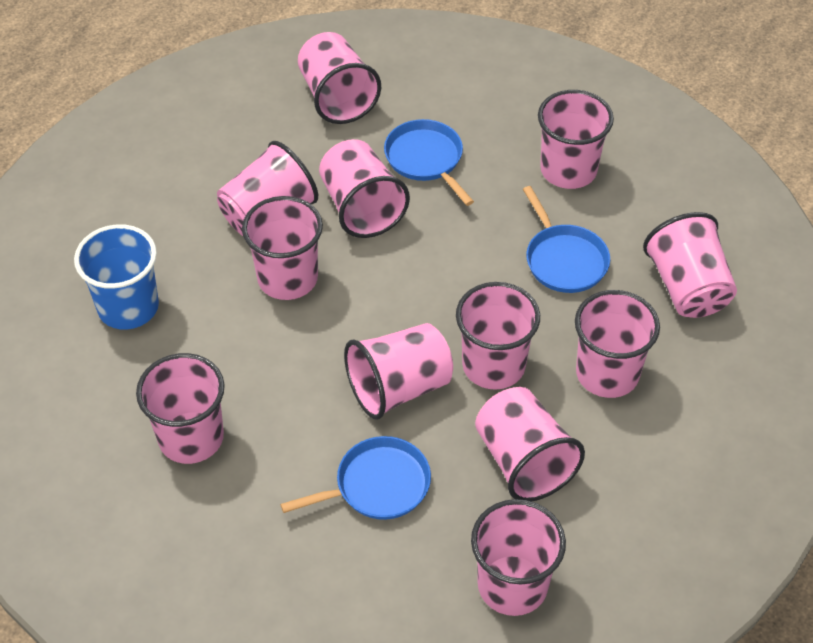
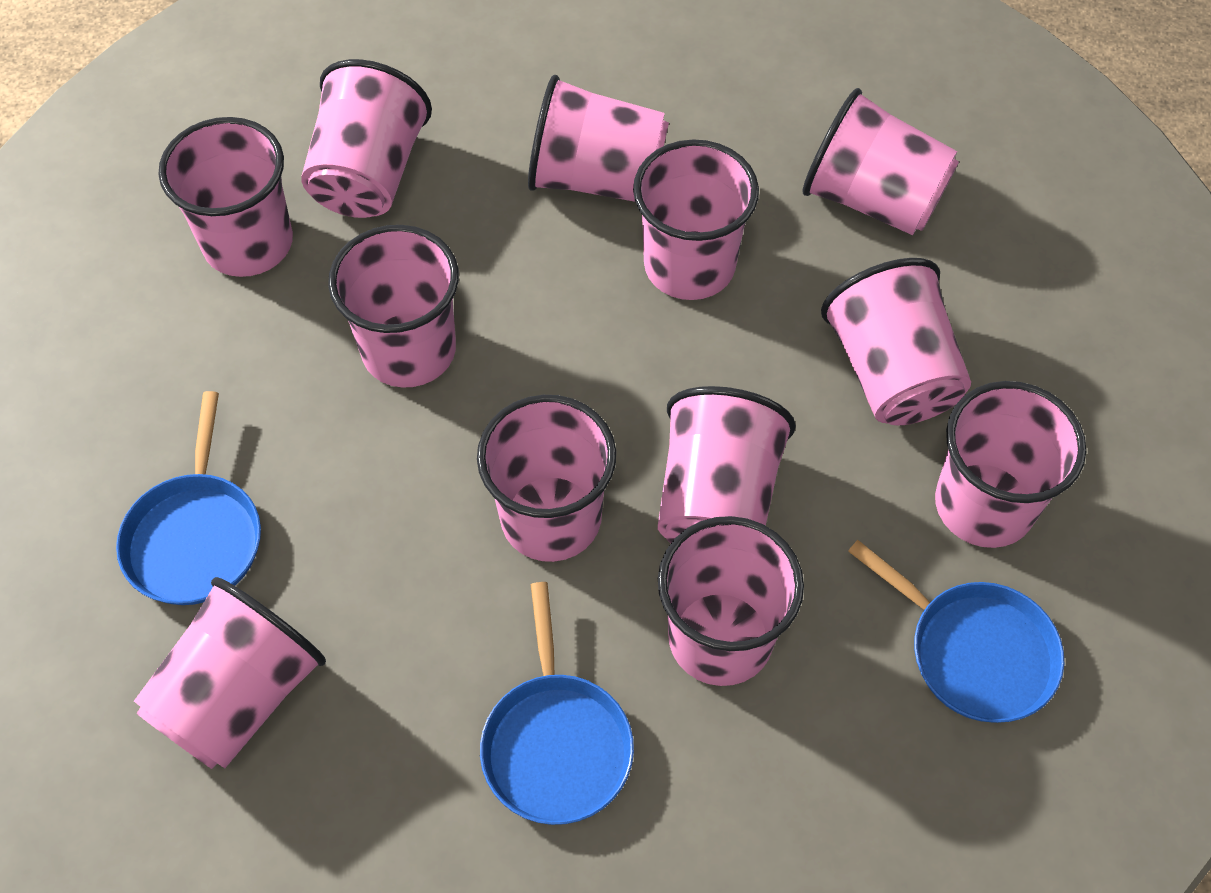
blue cup: [74,224,159,330] = 1 -> none = 0

